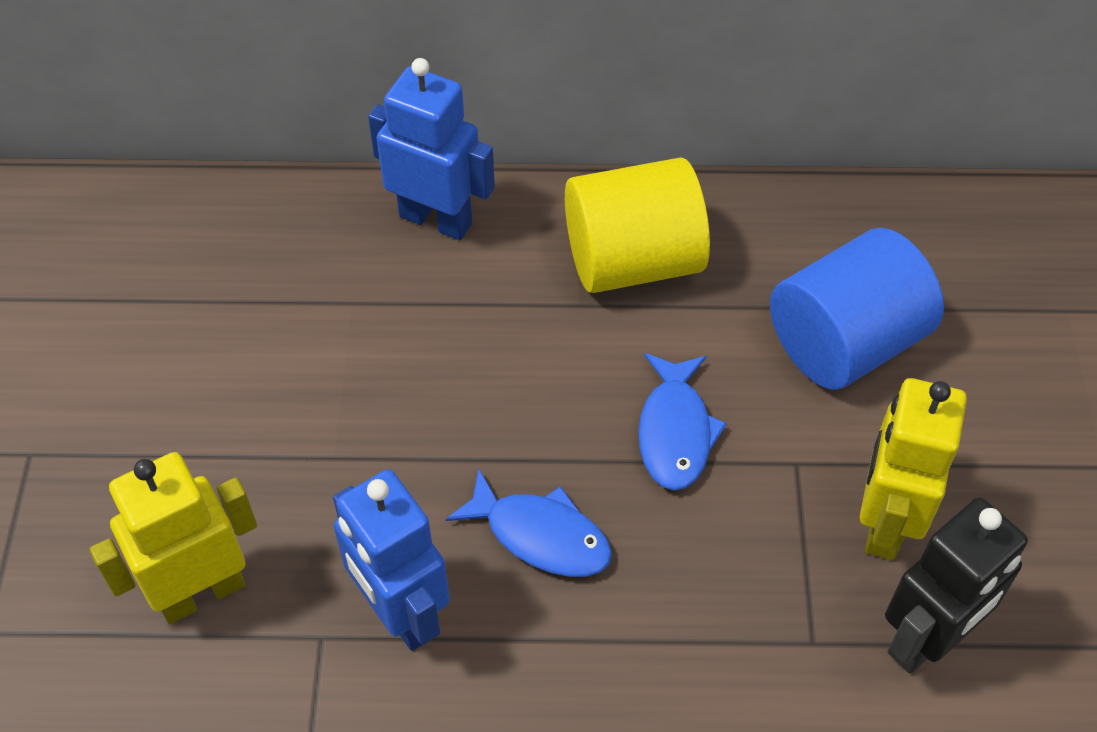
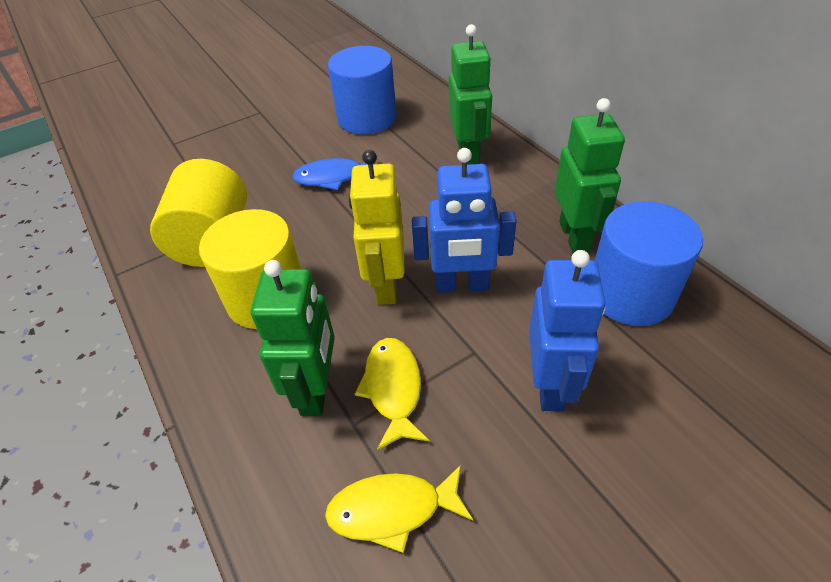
black robot: [885,497,1028,674] = 1 -> none = 0
blue cylinder: [770,228,944,390] = 1 -> [328,46,397,135] [595,201,703,326] = 2
blue fish: [446,469,612,577] [638,353,727,491] = 2 -> [292,155,377,190] = 1
green robot: none = 0 -> [251,260,335,416] [449,24,492,165] [555,98,625,253] = 3
yellow cylinder: [565,157,710,293] = 1 -> [150,159,247,267] [199,209,301,329] = 2
yellow fish: none = 0 -> [325,465,473,553] [355,338,430,450] = 2
yellow robot: [89,452,257,624] [860,378,967,560] = 2 -> [349,150,405,305] = 1

